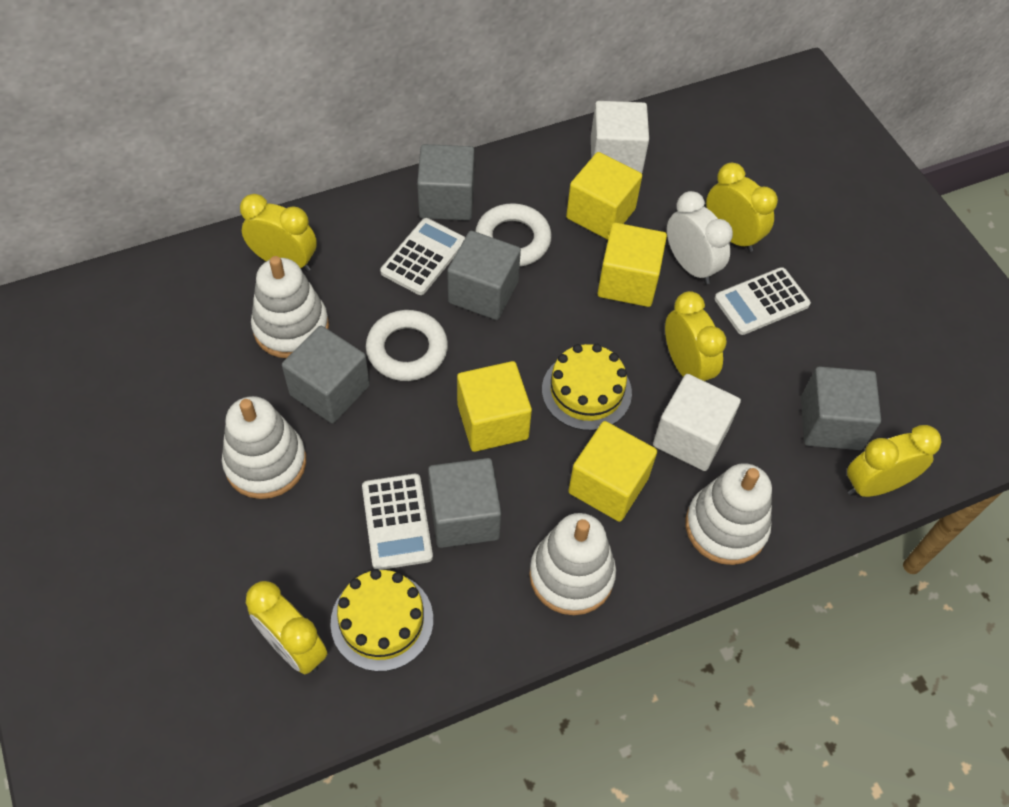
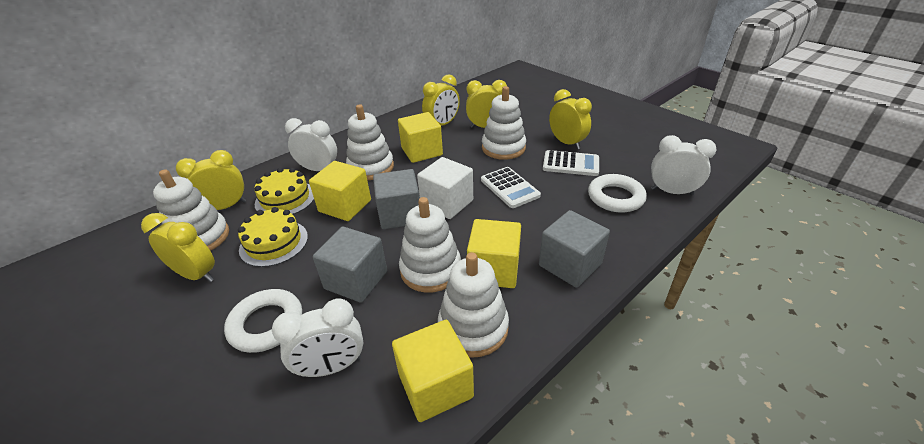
grey cube: [282,326,370,423] [417,144,474,220] [428,458,501,548] [447,231,521,320] [801,366,881,450] = 5 -> [313,227,387,303] [373,169,420,229] [539,210,610,288] = 3
white calculator: [362,474,433,570] [380,218,465,295] [715,267,811,335] = 3 -> [481,167,541,208] [543,150,599,176] = 2
white clock: [667,191,733,284] = 1 -> [272,298,363,377] [285,118,337,171] [651,135,716,195] = 3
white cube: [591,101,649,173] [653,374,741,471] = 2 -> [417,157,473,219] = 1
white stacking toy: [222,396,306,499] [251,256,329,358] [529,513,616,615] [686,463,772,565] = 4 -> [153,169,229,251] [346,104,394,180] [399,197,461,293] [438,252,509,358] [482,86,526,160] = 5

